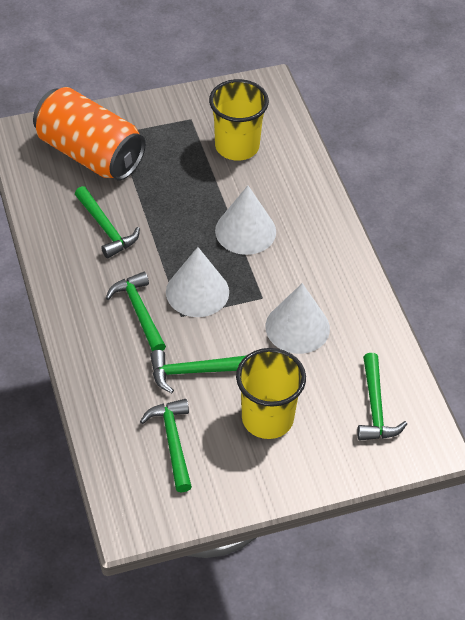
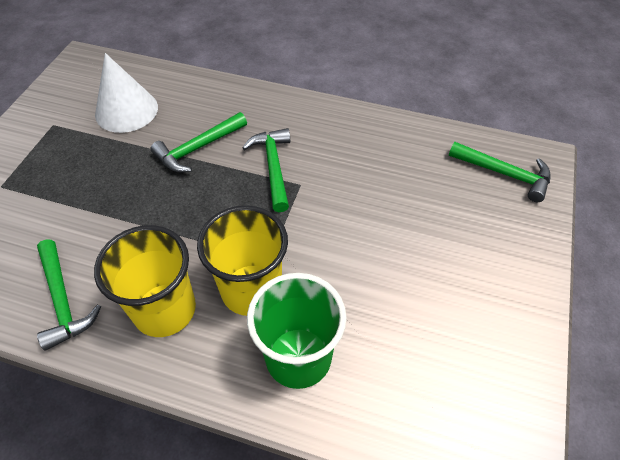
green cup: none = 0 -> [247,273,347,389] = 1
green hammer: [75,186,140,258] [106,272,166,351] [140,399,192,493] [150,350,247,393] [357,353,407,440] = 5 -> [37,240,101,350] [151,112,247,172] [242,128,290,212] [449,142,551,202] = 4
orange can: [33,87,146,180] = 1 -> none = 0
white cone: [166,247,229,317] [215,186,276,255] [265,283,330,354] = 3 -> [95,53,158,133] = 1

